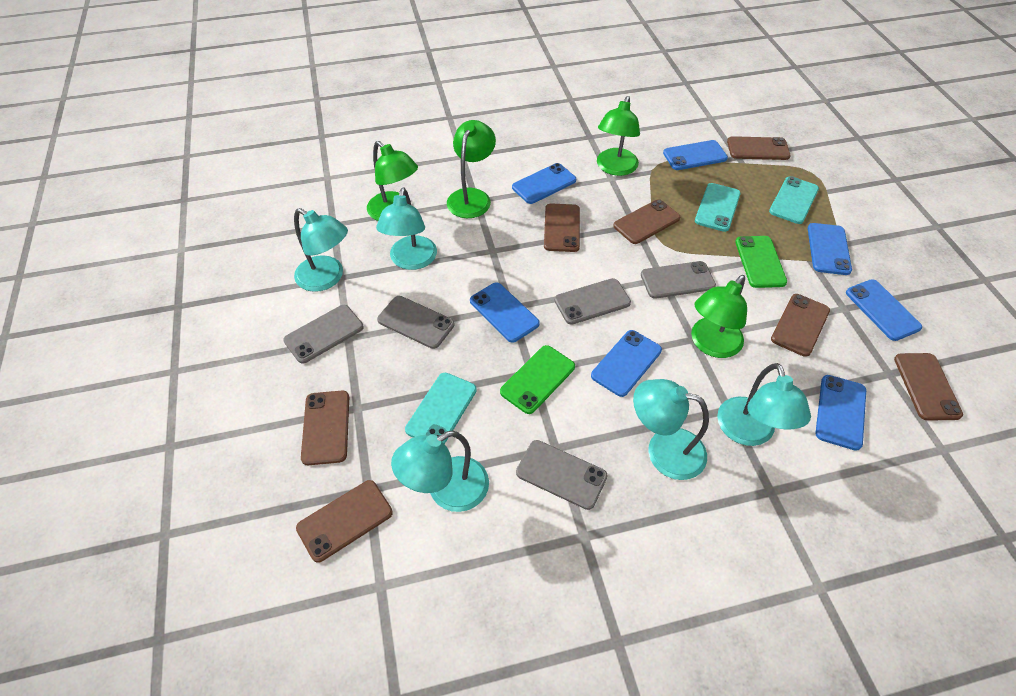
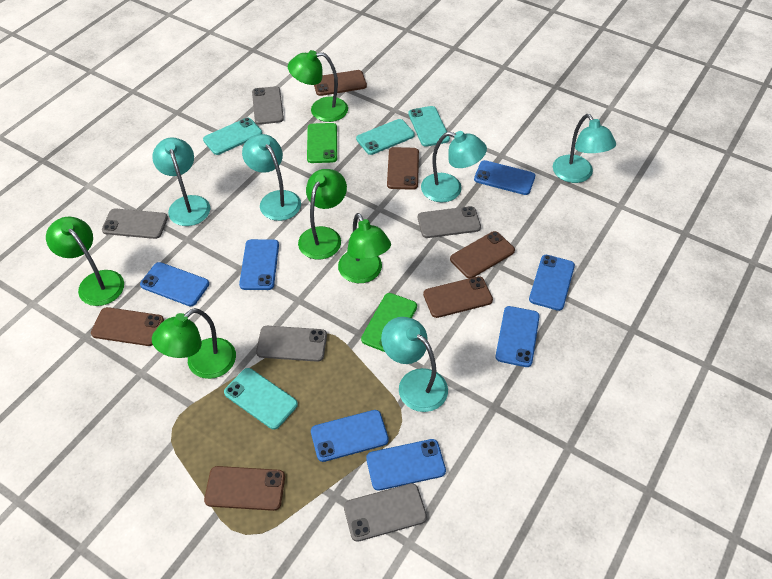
brown phone: [296,480,393,562] [301,390,349,465] [544,203,580,252] [613,199,680,244] [727,136,791,160] [771,294,830,357] [894,353,963,421] = 7 -> [91,307,164,346] [204,466,285,511] [314,70,367,96] [387,147,419,190] [423,276,493,318] [450,231,515,278] = 6
green lamp: [367,141,418,221] [447,120,496,218] [597,96,640,176] [691,275,747,358] = 4 -> [46,217,124,306] [152,308,236,379] [288,50,348,122] [298,169,347,259] [338,213,391,283] = 5
turquoise phone: [405,372,477,444] [695,183,741,232] [769,176,819,224] = 3 -> [203,118,262,155] [224,368,298,430] [356,119,415,155] [408,106,450,147] = 4

